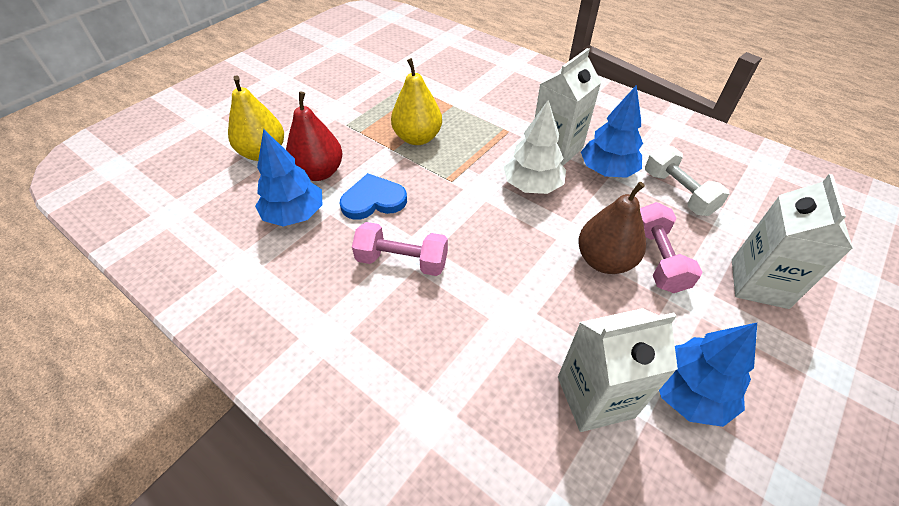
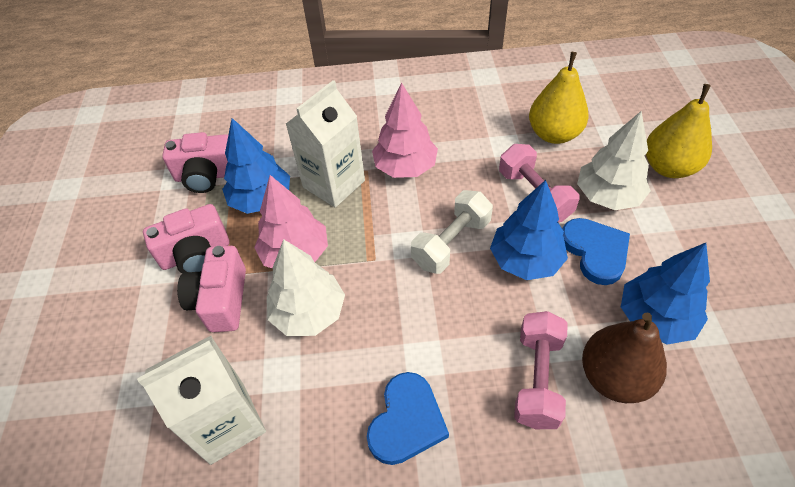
blue heart: [340,173,407,220] = 1 -> [367,372,449,465] [562,218,630,285] = 2
pink camera: none = 0 -> [143,204,229,274] [162,132,228,193] [177,246,246,332] = 3
pink tree: none = 0 -> [254,175,328,268] [372,83,438,178] = 2
red pear: [286,91,343,181] = 1 -> none = 0
white carton: [535,48,601,166] [558,308,678,432] [732,174,853,309] = 3 -> [137,336,266,465] [286,80,365,208] = 2
white tree: [504,100,566,194] = 1 -> [267,239,345,336] [577,111,651,210] = 2

